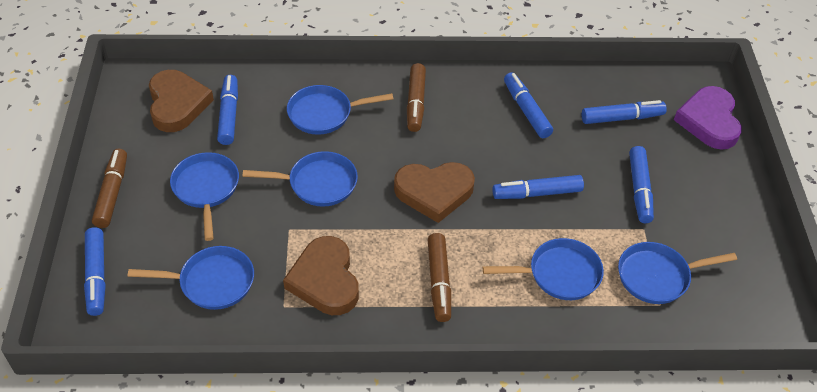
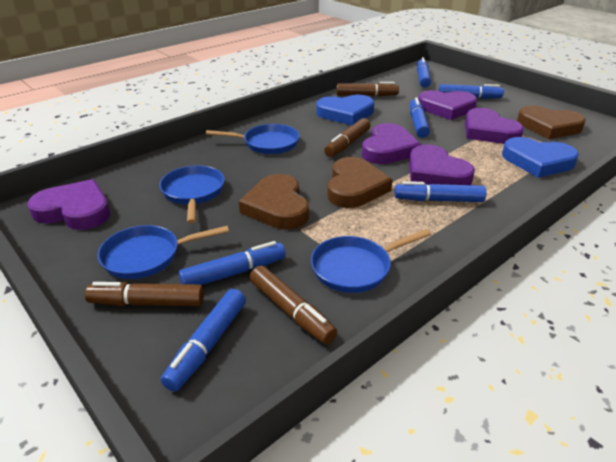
blue heart: none = 0 -> [316,95,374,125] [502,137,579,178] = 2
blue pan: [128,246,254,310] [170,152,239,241] [243,151,358,207] [287,85,393,135] [483,238,604,300] [618,242,737,304] = 6 -> [97,225,229,279] [159,165,225,224] [206,124,300,154] [311,229,431,293] = 4
brown marker: [92,149,127,228] [407,63,426,132] [427,233,451,322] = 3 -> [85,282,204,306] [250,266,337,345] [324,118,371,157] [337,82,399,96] = 4
purple heart: [674,86,742,150] = 1 -> [27,179,110,230] [362,123,422,164] [409,145,475,185] [418,90,477,120] [465,108,524,144] = 5

